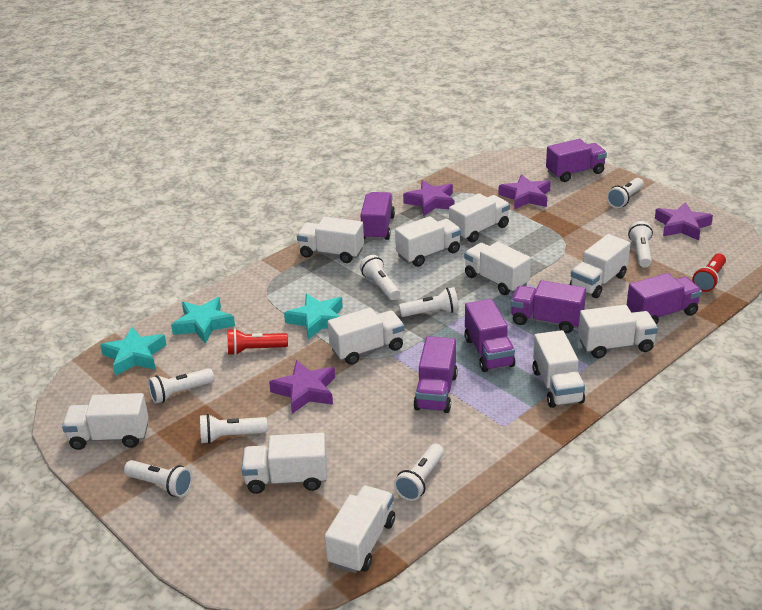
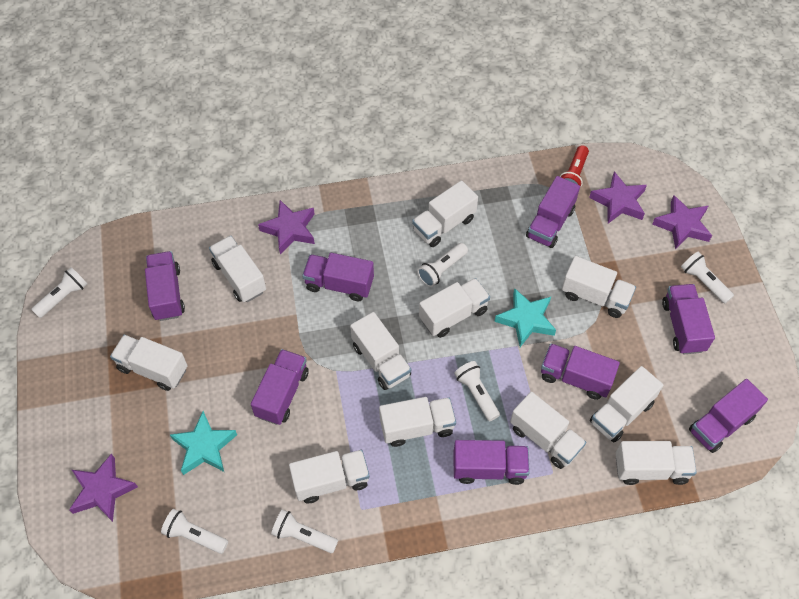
purple truck: [360,192,395,240] [413,336,458,413] [465,299,515,372] [511,280,586,333] [546,139,607,182] [627,273,702,325] = 6 -> [145,251,185,321] [251,349,309,425] [302,253,374,301] [453,440,530,485] [526,176,580,248] [541,344,620,400] [662,284,715,355] [689,379,768,453] = 8
red flashlight: [227,328,288,355] [692,253,726,292] = 2 -> [560,145,589,187] = 1
turquoise star: [100,327,167,376] [171,297,235,344] [284,293,343,340] = 3 -> [170,411,237,475] [494,288,556,347] = 2
white flashlight: [124,460,192,497] [148,368,214,404] [200,414,267,444] [360,255,400,300] [394,444,444,501] [399,287,459,317] [607,178,644,208] [628,221,653,268] = 8 -> [31,267,87,318] [161,509,228,554] [271,509,338,553] [417,243,468,287] [454,361,500,421] [681,252,734,303] = 6

